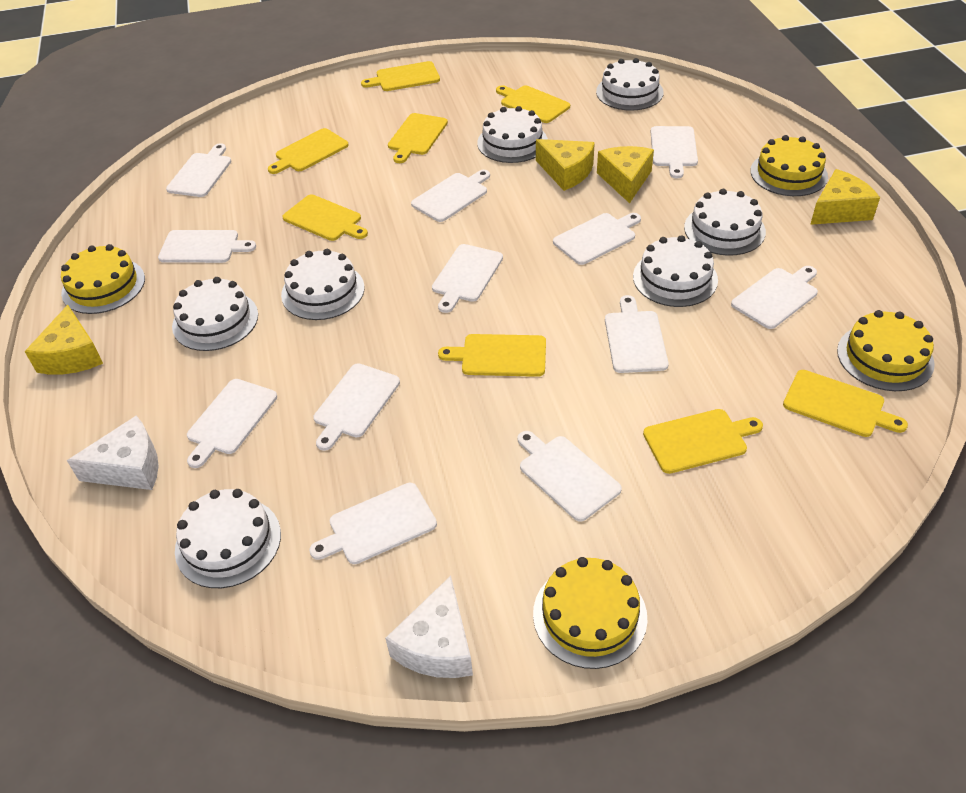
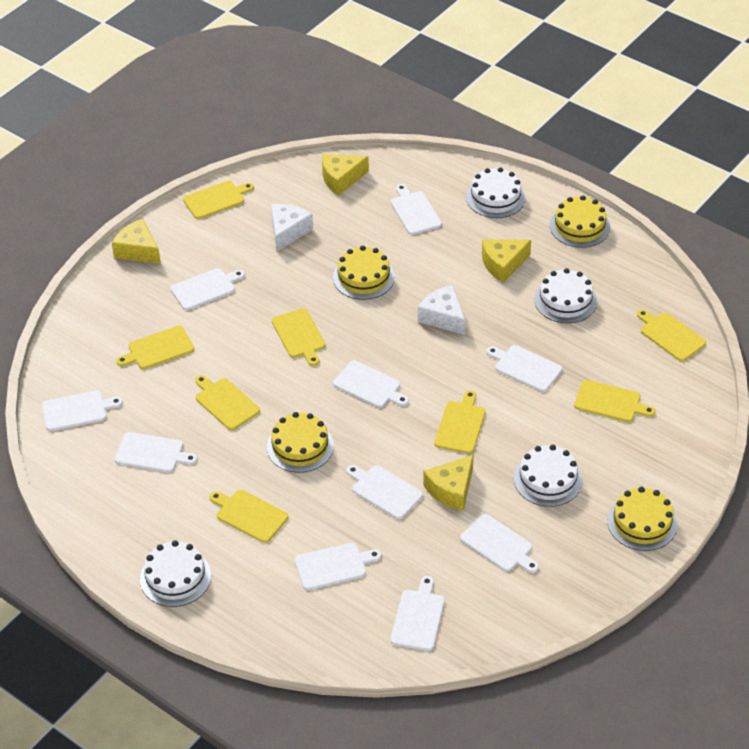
white cake: [172,277,258,351] [175,489,281,588] [281,249,365,320] [477,106,548,163] [596,58,664,111] [633,235,718,307] [684,189,766,256] = 7 -> [140,540,211,607] [466,167,526,218] [514,445,582,507] [534,268,597,323] = 4
white cutting board: [158,230,256,263] [166,143,232,197] [187,379,277,468] [309,483,437,564] [313,363,400,451] [411,170,490,222] [432,244,503,313] [517,431,622,522] [553,213,641,265] [605,295,669,373] [651,126,698,178] [731,266,818,329] = 12 -> [42,390,123,431] [115,432,197,472] [170,268,245,310] [295,542,381,590] [333,360,409,408] [346,465,423,519] [391,184,442,235] [391,576,445,651] [460,514,539,573] [486,345,562,392] = 10

